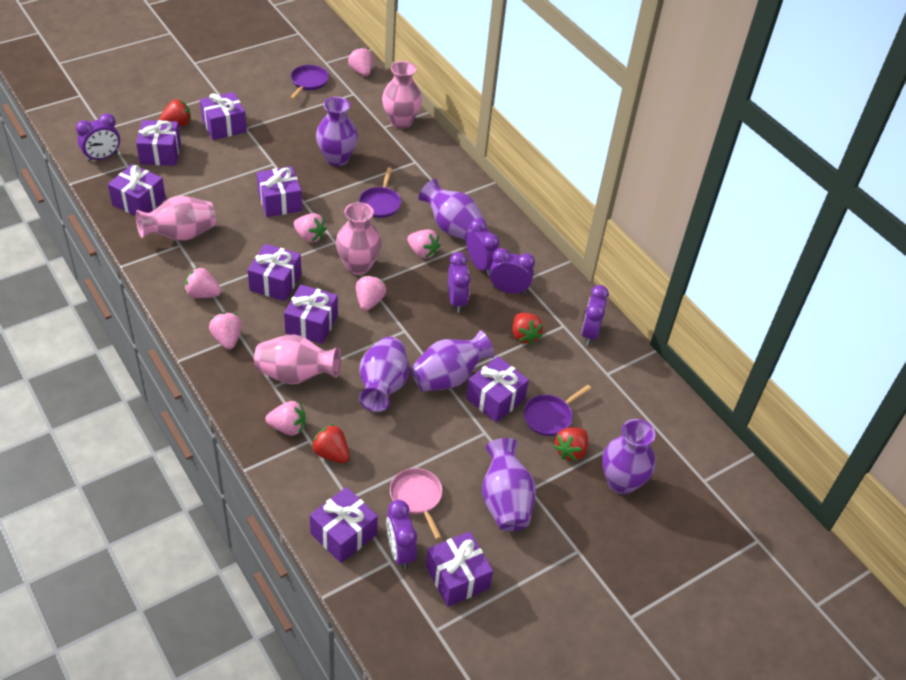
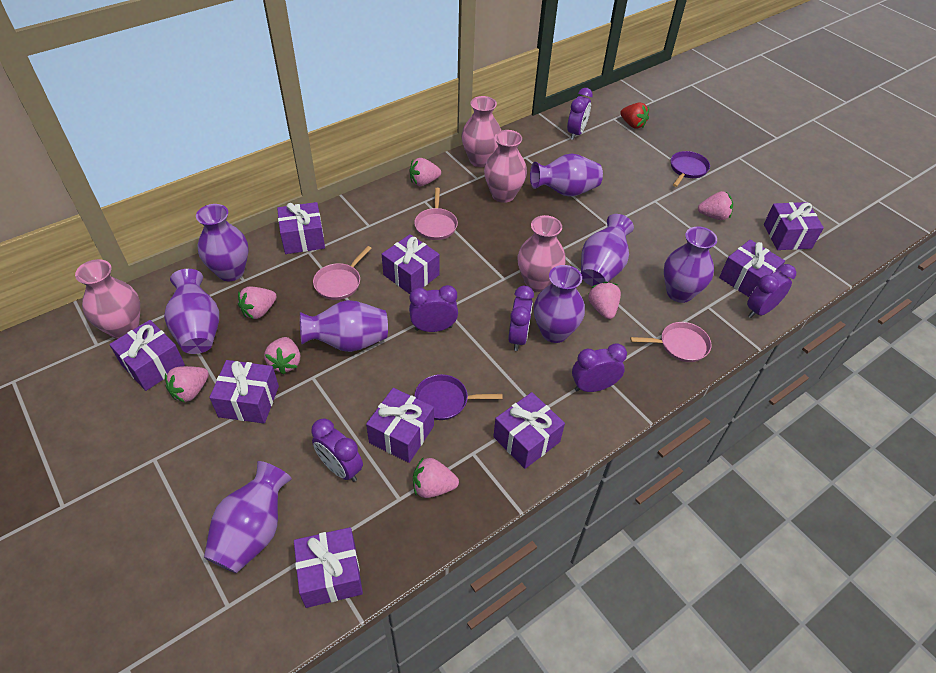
pink pan: [390,468,442,540] = 1 -> [313,246,372,300] [414,188,458,240] [630,322,711,362] = 3
purple pan: [290,65,329,100] [359,167,401,218] [523,385,591,436] = 3 -> [414,374,502,420] [671,151,710,187] = 2
purple vase: [316,97,358,166] [359,337,409,412] [411,330,495,391] [418,179,487,240] [482,438,536,531] [602,419,656,494] = 6 -> [164,269,219,354] [196,204,248,281] [204,461,292,573] [300,300,388,352] [530,153,603,197] [534,265,585,343] [581,214,634,286] [664,227,717,303] = 8
red strawberry: [159,99,191,126] [311,424,349,463] [512,313,543,345] [553,427,588,461] = 4 -> [620,102,649,129] = 1

